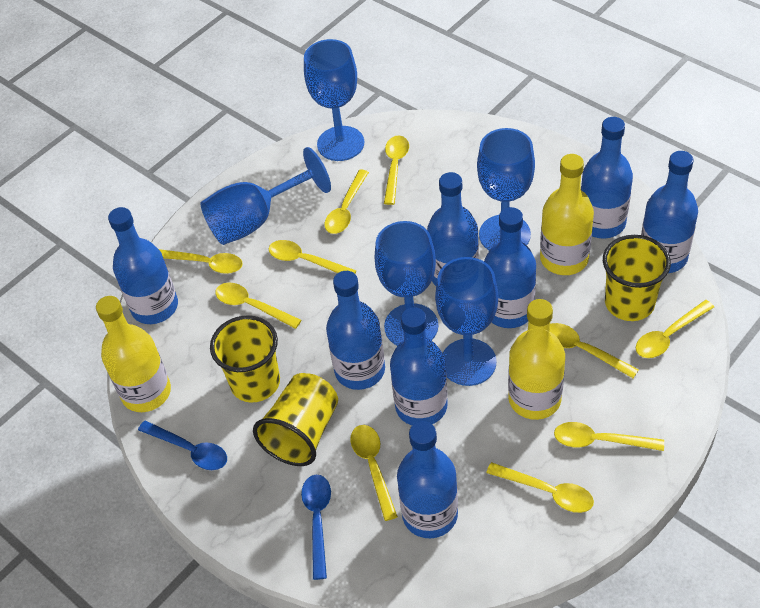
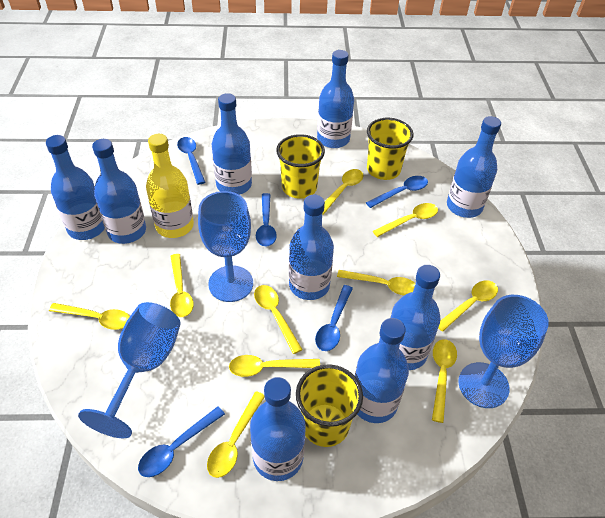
blue bottle: [108,207,178,324] [326,271,385,390] [390,307,447,425] [397,421,458,538] [427,172,479,286] [484,207,536,328] [581,117,633,239] [641,151,698,273] = 8 -> [46,135,105,240] [92,139,146,244] [212,93,252,195] [250,377,306,481] [289,195,334,300] [317,50,354,148] [355,318,409,423] [391,265,441,370] [447,116,501,218] = 9
blue goblet: [200,147,331,245] [304,39,364,161] [375,221,438,346] [435,257,498,386] [477,128,535,250] = 5 -> [78,302,181,438] [198,191,253,302] [458,295,549,408] = 3
blue spoon: [138,420,227,470] [301,475,331,580] = 2 -> [138,406,225,477] [177,137,205,185] [256,193,277,246] [315,285,353,351] [366,176,428,208] = 5
yellow bottle: [96,296,171,412] [508,299,565,420] [540,154,594,275] = 3 -> [146,134,194,238] = 1

